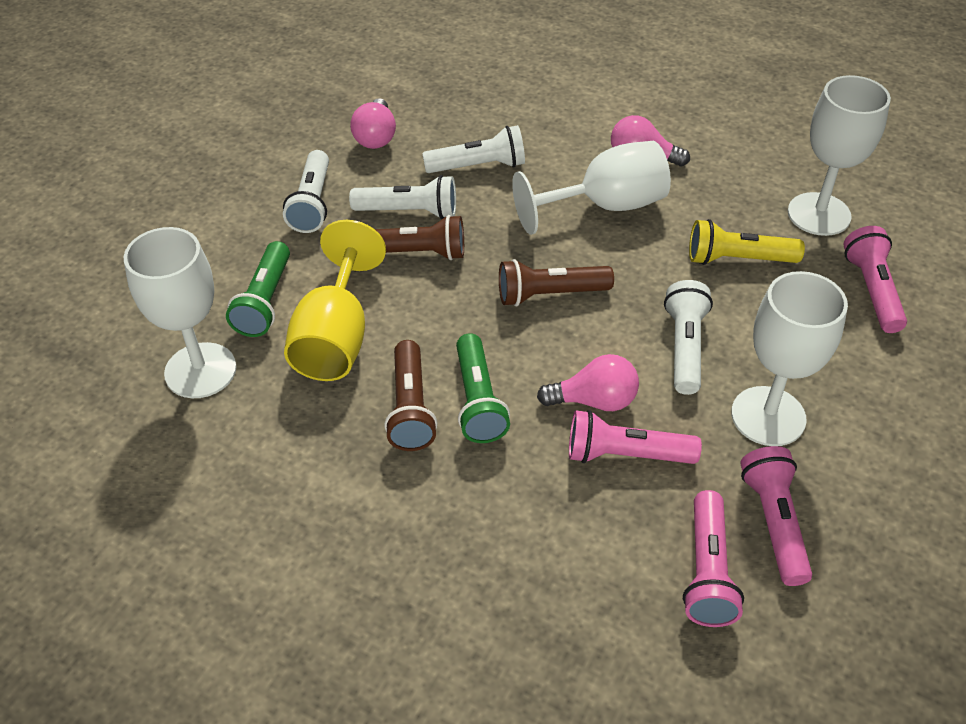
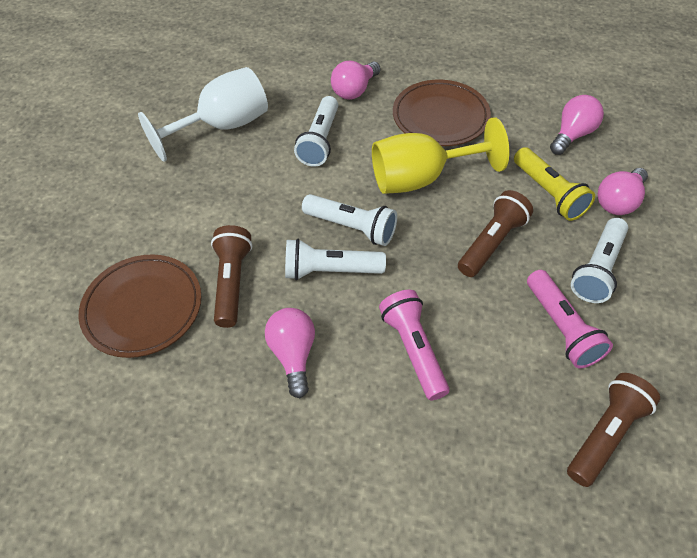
brown plate: none = 0 -> [79,254,201,358] [393,80,491,146] = 2
green flashlight: [226,241,290,337] [456,333,510,443] = 2 -> none = 0
pink flashlight: [569,410,702,464] [683,490,744,627] [740,446,812,586] [844,226,907,333] = 4 -> [379,290,450,401] [527,270,613,368] = 2
pink light bulb: [350,98,396,149] [537,354,639,411] [611,115,690,167] = 3 -> [265,308,315,398] [331,61,381,100] [550,95,604,155] [598,168,648,215] = 4
white goblet: [124,227,236,398] [512,141,671,235] [731,271,848,446] [788,75,891,236] = 4 -> [138,67,268,162] = 1

